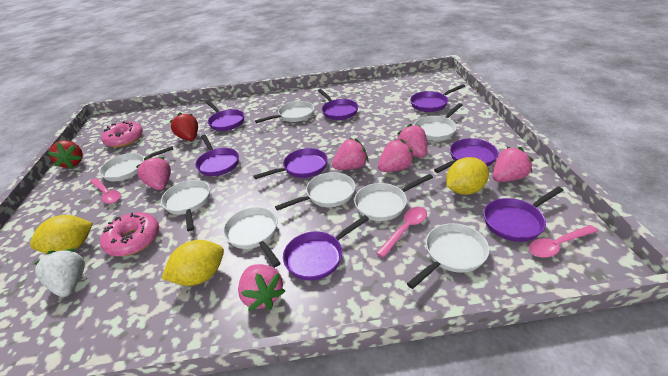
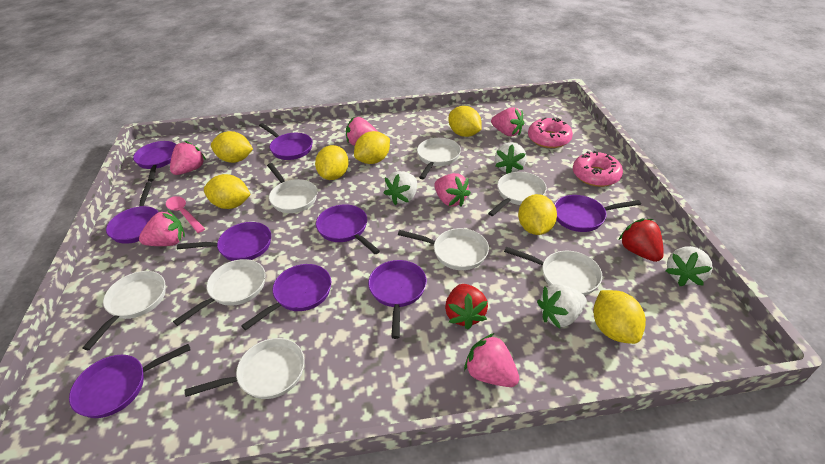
pink spoon: [90,178,121,204] [376,207,427,258] [529,225,598,258] = 3 -> [166,196,205,233] = 1
purple pan: [195,135,239,176] [206,101,244,131] [253,148,328,179] [283,215,369,281] [318,89,358,120] [410,84,465,112] [434,138,499,173] [484,187,563,242] = 8 -> [69,344,191,418] [106,182,158,244] [133,141,177,182] [177,222,271,261] [241,264,331,330] [259,123,313,160] [316,204,380,254] [368,260,427,339] [554,195,641,232] = 9
white strawberry: [34,249,85,297] = 1 -> [384,171,417,205] [495,142,526,174] [537,284,587,328] [665,246,713,286] = 4
yellow lemon: [30,215,93,254] [161,240,224,286] [446,157,489,195] = 3 -> [204,174,251,209] [211,131,253,163] [315,145,349,180] [354,131,390,164] [449,106,482,137] [518,194,557,235] [593,290,646,344] = 7

